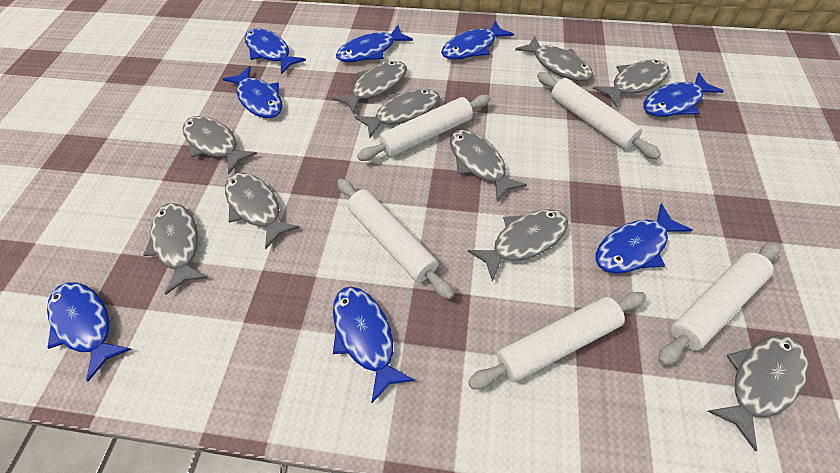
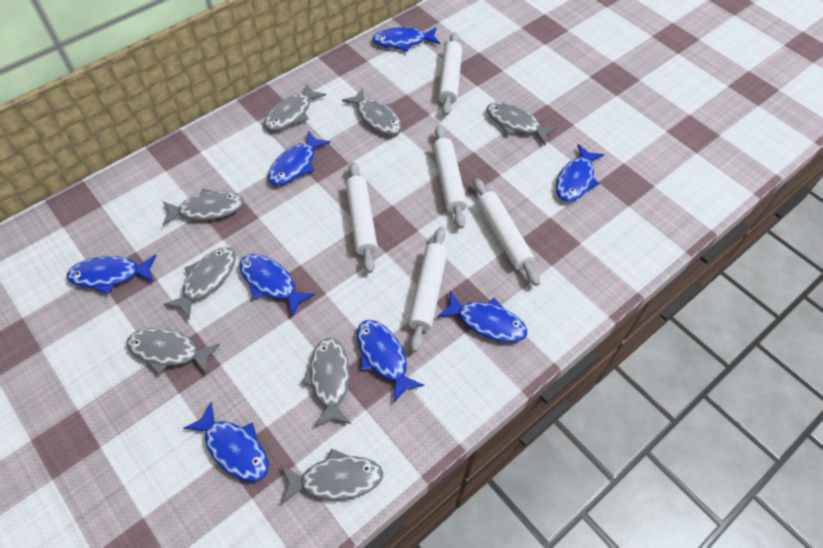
grey fish: [143,203,207,295] [183,116,257,174] [225,173,300,249] [332,61,407,114] [355,89,440,138] [450,130,527,202] [468,209,568,282] [515,36,593,81] [593,60,669,107] [707,335,808,451] = 10 -> [127,328,220,374] [163,188,244,226] [163,247,236,319] [264,83,326,131] [282,449,383,504] [302,338,351,427] [342,88,402,135] [487,102,558,145] = 8

